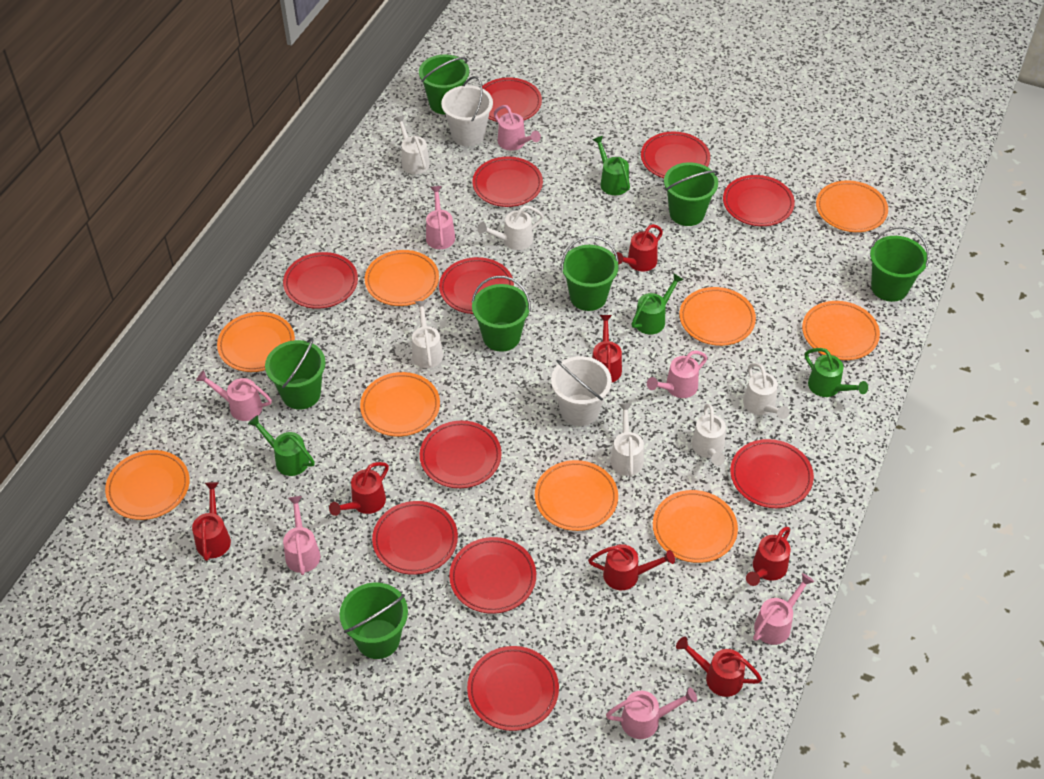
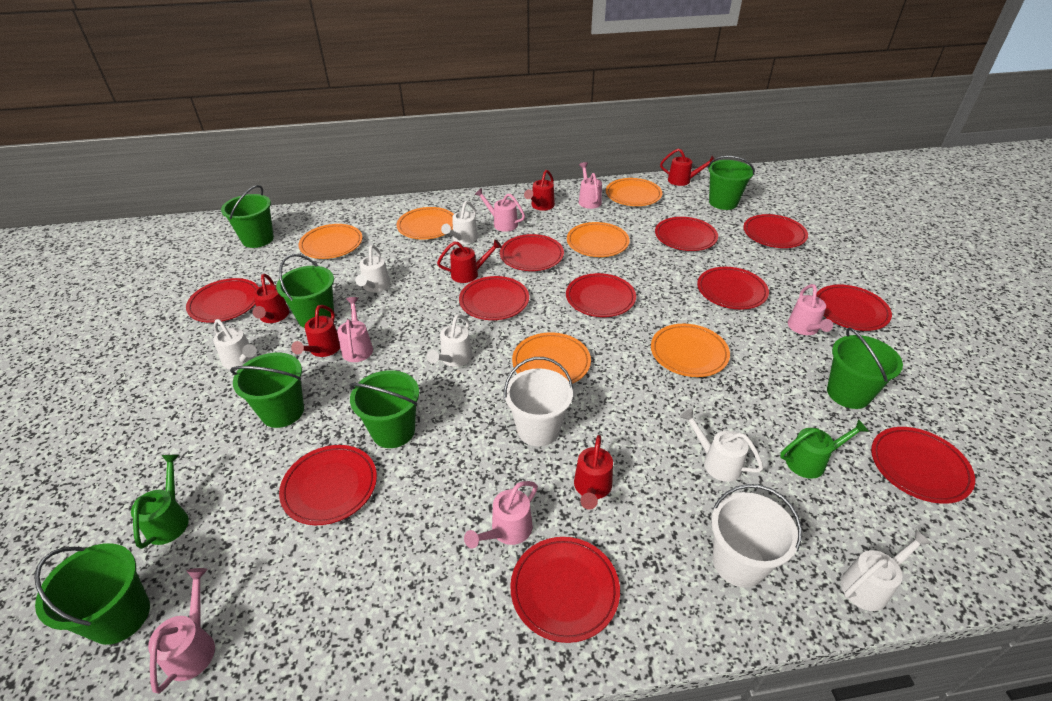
green watering can: [248,415,315,476] [593,136,630,195] [631,273,684,335] [805,348,868,397] = 4 -> [131,455,189,549] [780,419,869,479] = 2
orange plate: [105,450,190,520] [217,312,295,372] [360,372,440,436] [365,250,439,306] [535,460,618,531] [653,490,738,563] [679,287,756,346] [802,301,880,360] [816,180,888,232] = 9 -> [298,224,363,259] [397,207,454,240] [512,332,591,384] [567,222,630,257] [606,178,662,206] [651,324,730,377] = 6
pink watering can: [196,370,272,421] [283,496,320,575] [426,186,455,249] [494,105,541,151] [606,688,697,739] [647,351,707,398] [753,573,814,645] = 7 -> [148,568,215,693] [337,297,373,362] [464,481,538,549] [474,188,525,232] [579,162,602,209] [788,284,833,335] = 6
red watering can: [192,482,231,561] [329,462,389,516] [588,544,675,590] [592,315,622,382] [614,224,663,271] [676,637,762,697] [746,527,791,586] = 7 -> [253,274,289,323] [291,305,340,357] [437,239,502,283] [524,170,555,211] [574,435,613,510] [660,149,715,186] = 6

